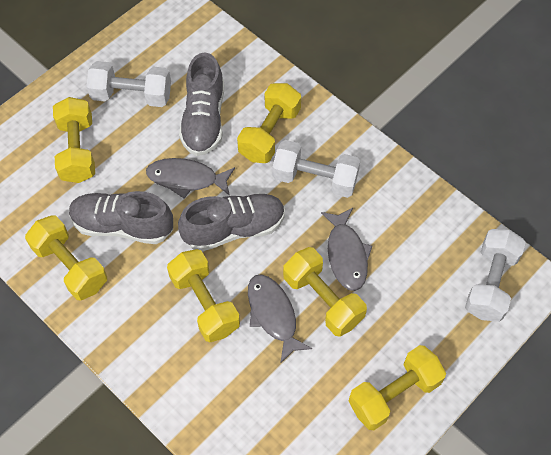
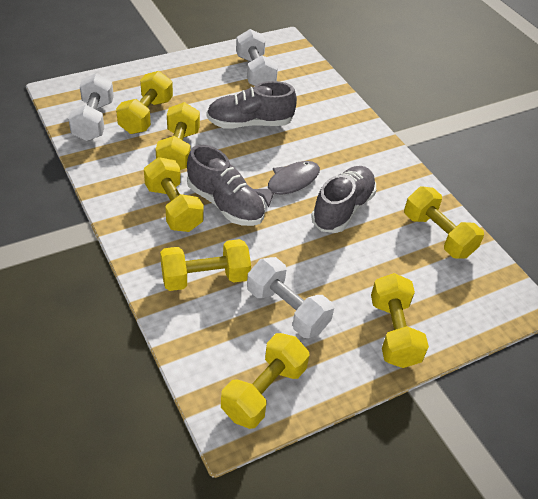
grey fish: [146,158,235,198] [248,274,312,364] [321,208,372,291] = 3 -> [254,161,320,208] = 1
yellow dumbbell: [25,215,107,300] [53,97,95,183] [167,249,240,342] [237,83,301,163] [283,247,367,337] [349,345,446,430] = 6 -> [116,71,173,134] [144,157,204,232] [155,102,200,170] [160,239,251,291] [221,333,309,429] [371,273,429,368] [404,187,484,259] = 7

